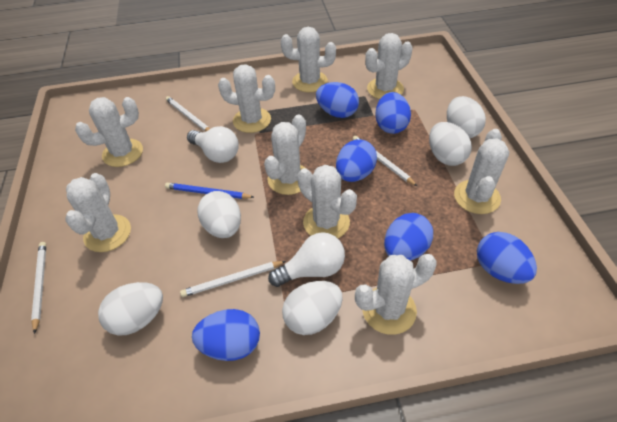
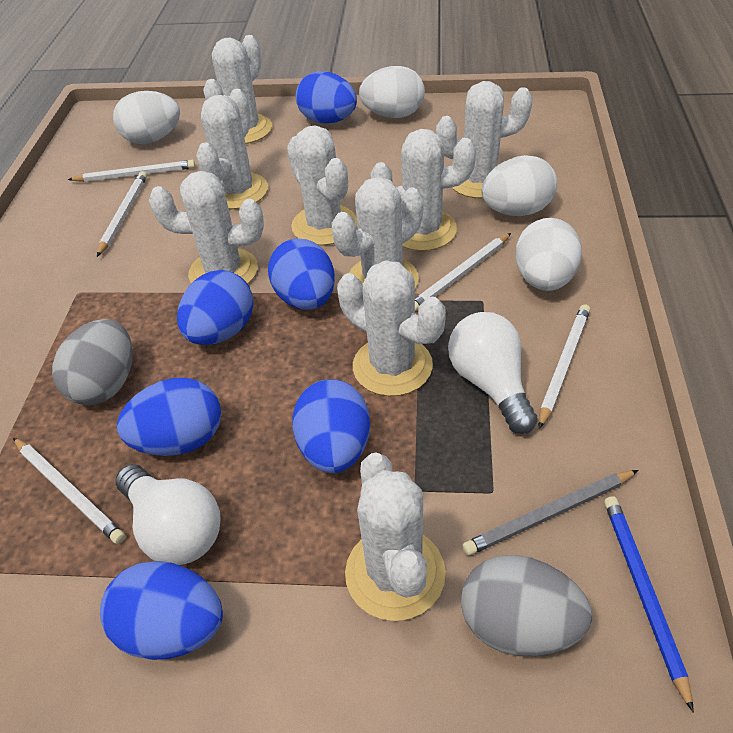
grey egg: none = 0 -> [52,319,133,405] [461,555,592,657] = 2
grey pencil: none = 0 -> [462,470,638,556] = 1
white egg: [98,282,163,336] [197,191,241,238] [282,281,343,335] [429,122,472,166] [447,96,486,138] = 5 -> [113,91,180,144] [359,66,425,118] [481,155,557,216] [516,218,582,291] = 4
white pencil: [31,242,46,334] [166,96,210,132] [180,261,286,297] [353,136,417,186] = 4 -> [13,438,125,544] [68,160,195,182] [97,171,147,257] [415,233,511,311] [538,304,590,429] = 5

